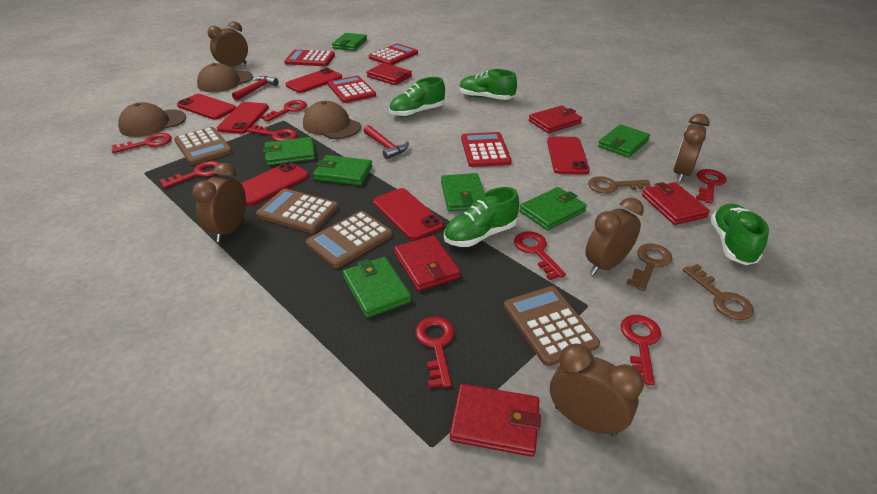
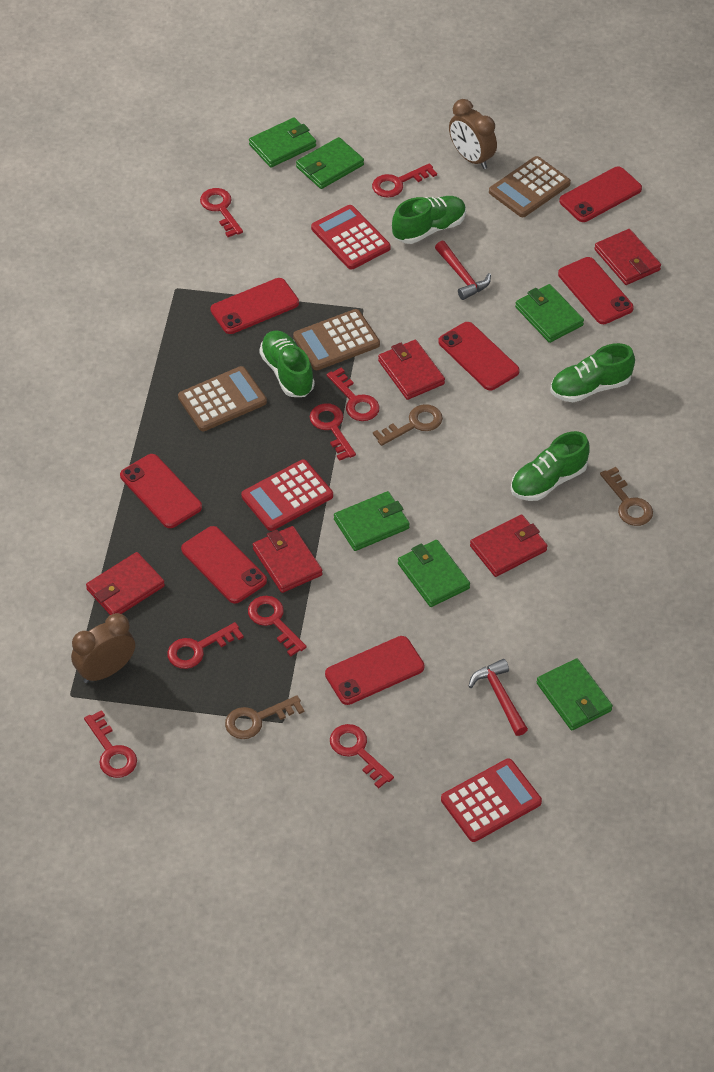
brown calculator: [174,127,232,165] [256,188,339,233] [306,211,393,268] [504,286,600,366] = 4 -> [178,366,267,431] [293,309,380,370] [489,156,571,217] = 3
brown cap: [118,102,186,137] [197,63,253,92] [303,101,361,139] = 3 -> none = 0
brown clock: [192,163,246,242] [208,21,248,67] [550,343,644,436] [586,198,644,275] [673,114,710,182] = 5 -> [71,613,135,683] [449,99,497,169] = 2
green wallet: [263,137,316,166] [313,155,372,186] [332,33,367,51] [343,257,411,318] [441,173,484,211] [519,187,587,231] [598,124,650,158] = 7 -> [249,118,316,168] [296,137,364,189] [334,491,410,551] [398,540,470,607] [515,284,584,343] [537,658,613,730] = 6
red calculator: [284,50,335,66] [328,76,376,103] [369,44,418,65] [461,132,511,167] = 4 -> [241,460,333,531] [311,205,391,270] [441,758,542,842] = 3
red phone: [177,94,236,120] [216,102,269,134] [241,162,309,206] [286,68,342,93] [373,188,443,240] [547,136,590,175] = 6 -> [120,454,202,528] [181,526,267,604] [210,278,299,334] [325,636,424,705] [438,322,520,391] [558,257,634,324] [559,167,642,222] = 7

